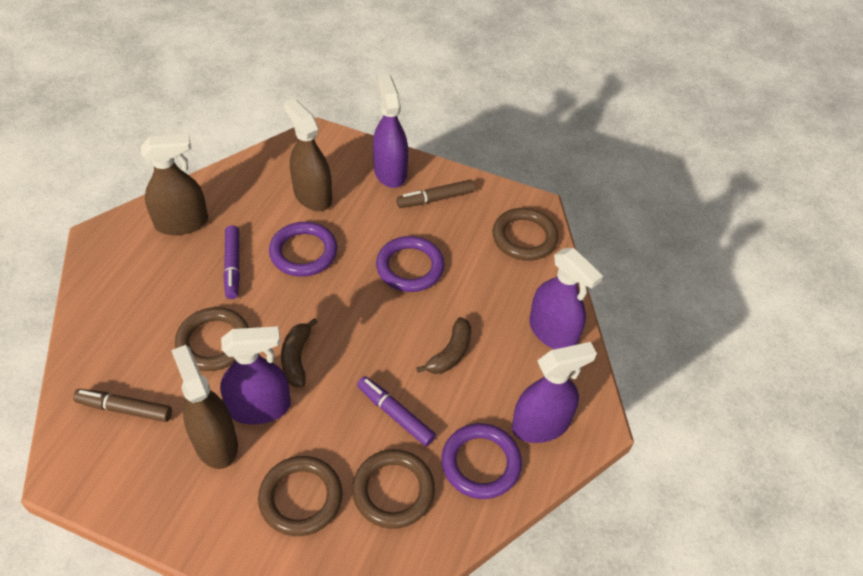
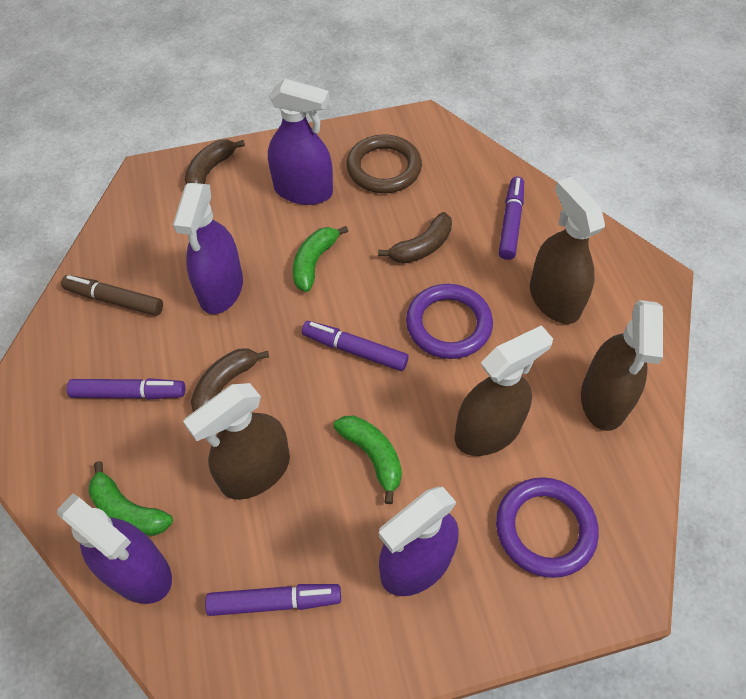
brown banana: [281,318,318,387] [416,317,471,374] = 2 -> [185,140,245,184] [191,349,269,412] [378,212,452,263] = 3
brown marker: [73,389,172,422] [397,180,475,208] = 2 -> [61,275,163,316] = 1
brown ring: [175,307,249,371] [258,456,343,536] [352,449,435,529] [493,208,558,261] = 4 -> [346,134,422,193] = 1
brown spray bottle: [141,134,208,235] [171,345,238,469] [284,99,332,211] = 3 -> [183,383,290,500] [455,325,553,456] [530,177,605,324] [581,300,663,431] = 4
green banana: none = 0 -> [88,461,173,536] [293,226,348,292] [333,416,402,504] = 3
purple marker: [223,225,240,299] [357,376,436,446] = 2 -> [67,378,185,400] [205,584,341,616] [302,321,409,371] [499,177,524,260] = 4
purple ring: [269,222,337,277] [376,236,445,292] [441,423,522,499] = 3 -> [406,284,493,359] [496,477,599,578] = 2

